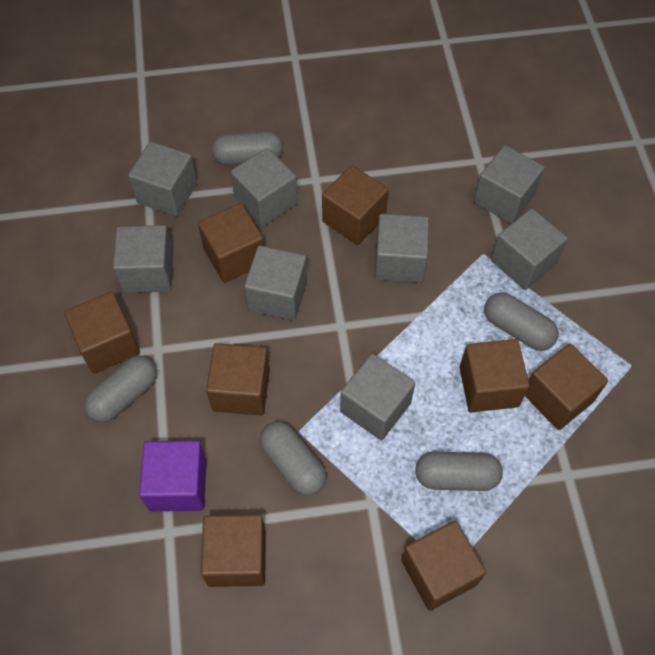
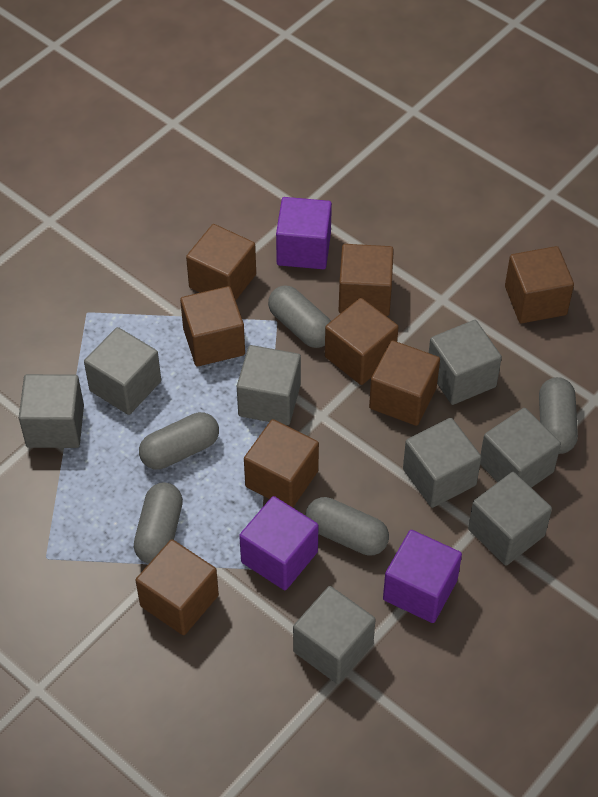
purple cube: [139,441,207,512] = 1 -> [239,496,319,590] [276,197,332,269] [383,530,462,623] = 3

